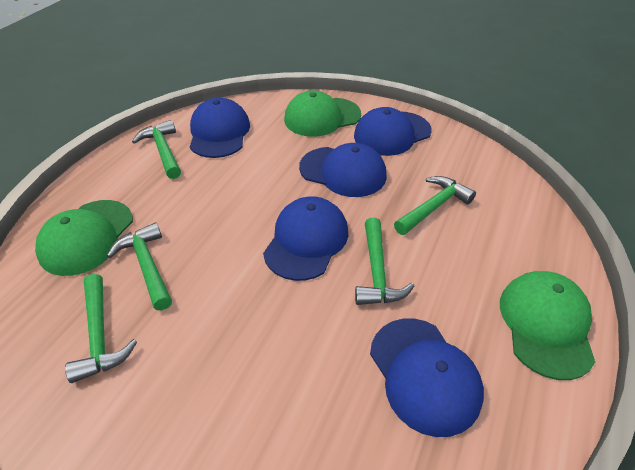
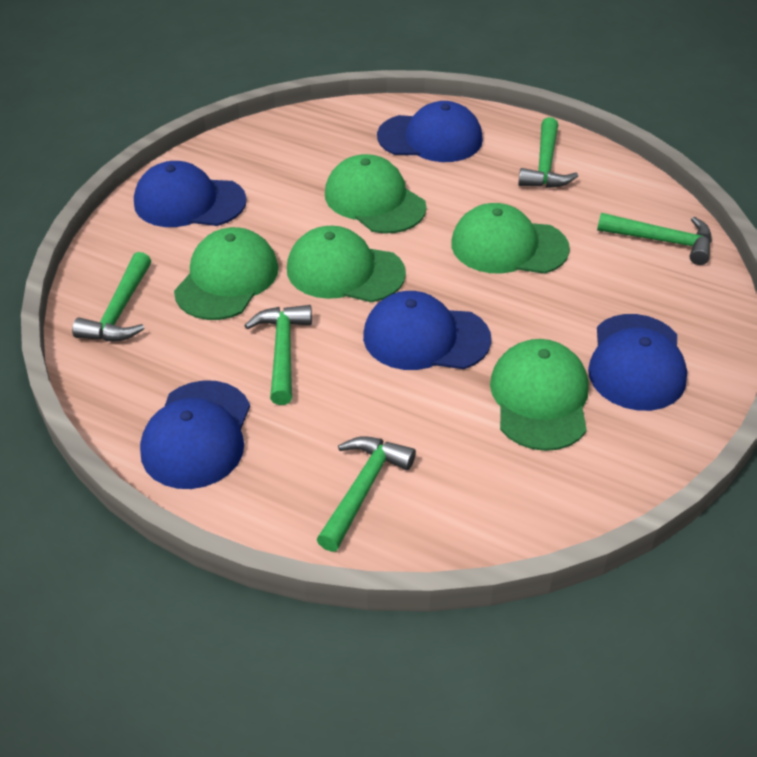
green cap: [35,200,133,276] [284,90,361,137] [500,271,595,380] = 3 -> [174,227,278,320] [287,226,406,302] [325,154,427,233] [451,203,570,274] [490,339,588,451] = 5

